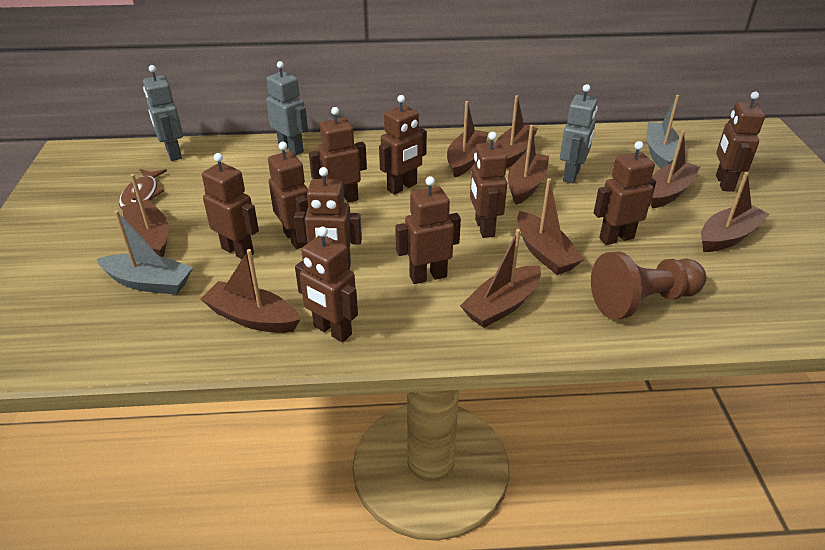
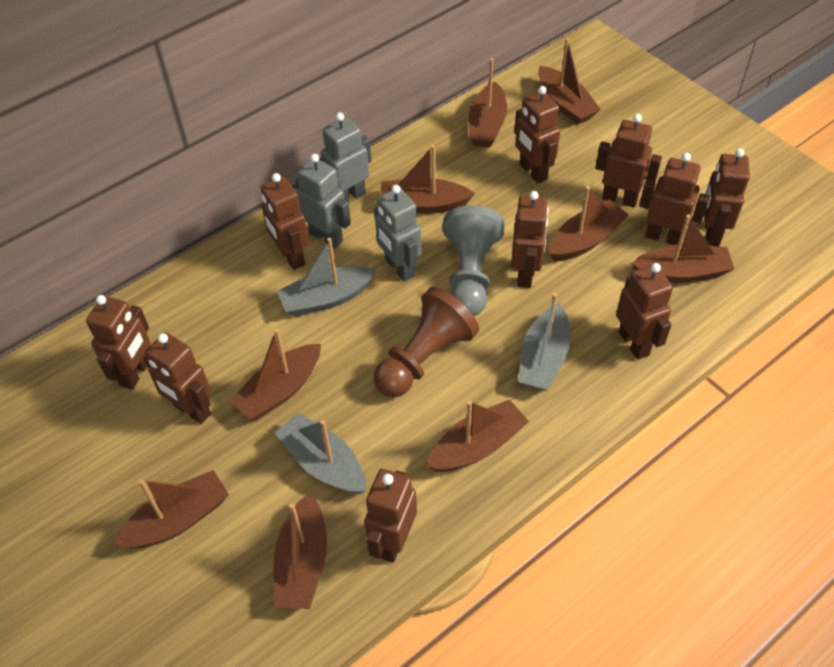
brown fish: [119,169,167,209] = 1 -> none = 0
grey boat: [97,210,193,295] [646,95,680,168] = 2 -> [275,413,366,494] [277,238,376,316] [518,293,570,391] = 3
grey pawn: none = 0 -> [443,205,505,316] = 1

